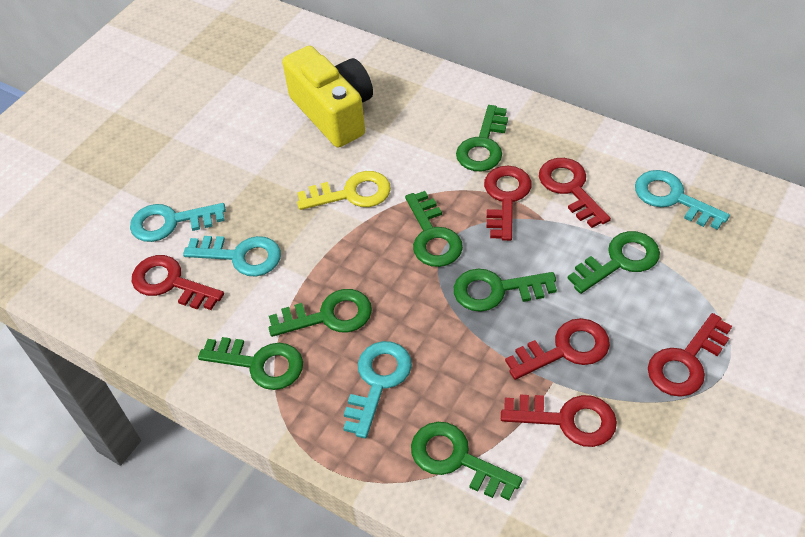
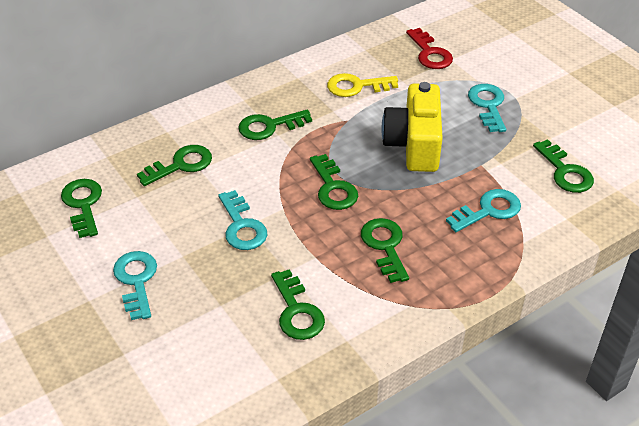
red key: [132,255,224,310] [484,166,531,241] [501,394,617,447] [505,318,610,380] [539,158,611,228] [648,313,732,397] = 6 -> [406,28,453,69] = 1

